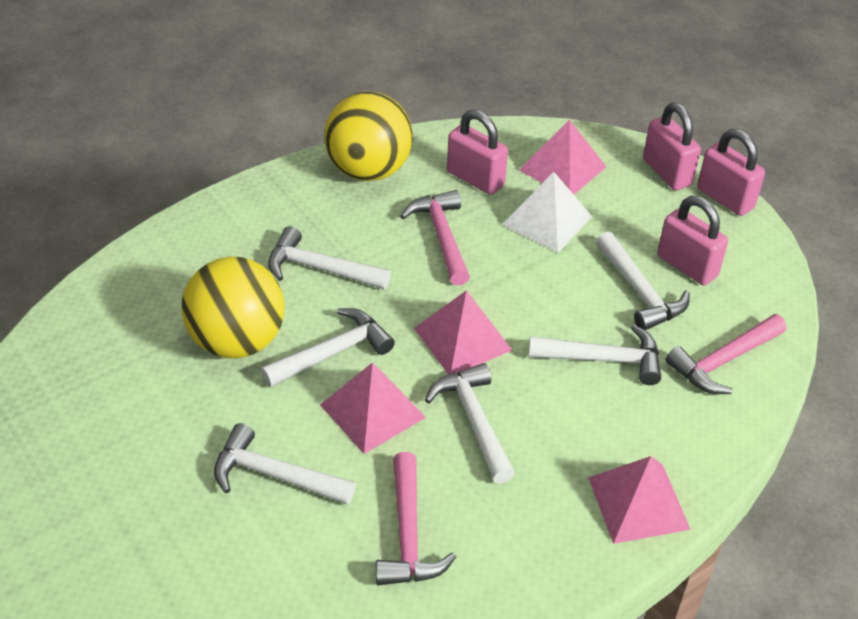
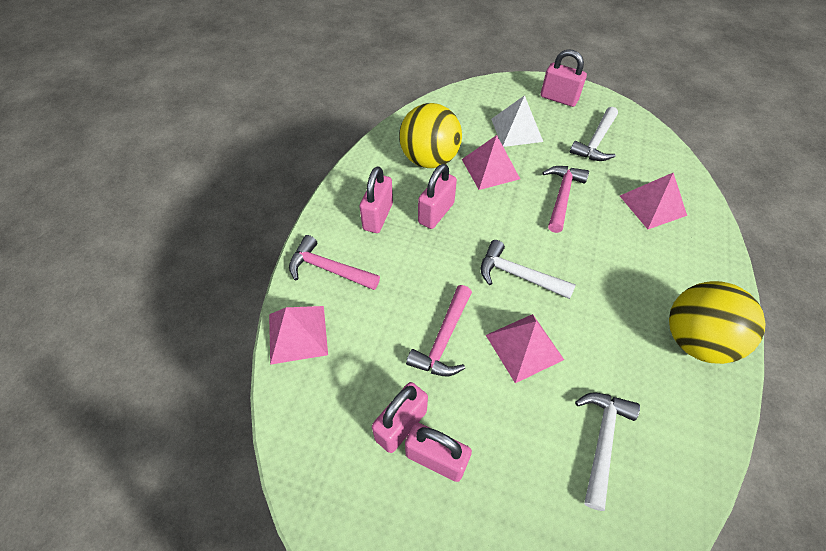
pink padlock: [447,110,508,195] [643,103,701,190] [657,196,728,285] [697,129,765,216] = 4 -> [359,166,393,233] [372,382,428,453] [405,423,472,482] [418,164,457,229] [541,49,587,107] = 5
white hammer: [214,423,356,505] [260,308,395,387] [268,226,391,290] [425,363,515,484] [528,325,661,385] [596,232,690,330] = 6 -> [481,240,576,299] [570,107,618,161] [575,392,640,511] = 3

